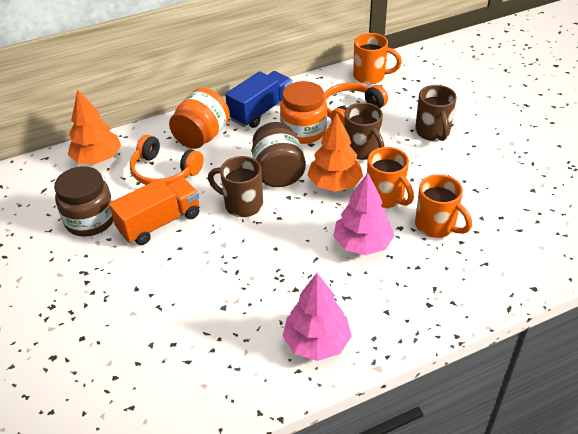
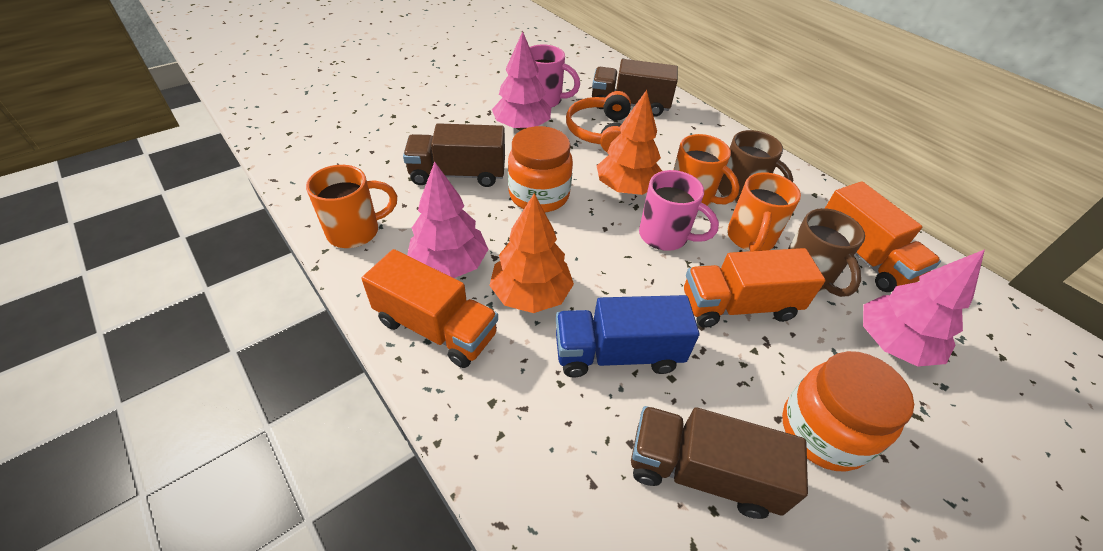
brown jar: [54,166,114,237] [252,122,306,187] = 2 -> none = 0
brown mug: [208,156,263,217] [344,102,384,160] [415,85,457,141] = 3 -> [718,130,793,203] [788,208,865,297] = 2
brown truck: none = 0 -> [403,123,505,187] [592,59,678,117] [631,406,808,519] = 3
orange headphones: [130,135,204,185] [324,82,388,125] = 2 -> [566,91,631,152] = 1
orange truck: [109,177,199,245] = 1 -> [362,249,498,368] [684,248,826,328] [825,181,941,292] = 3
pink mug: none = 0 -> [530,44,580,108] [639,170,719,251] = 2
pink tree: [283,273,352,361] [333,172,394,255] = 2 -> [407,162,488,278] [492,31,551,131] [863,249,985,367] = 3

